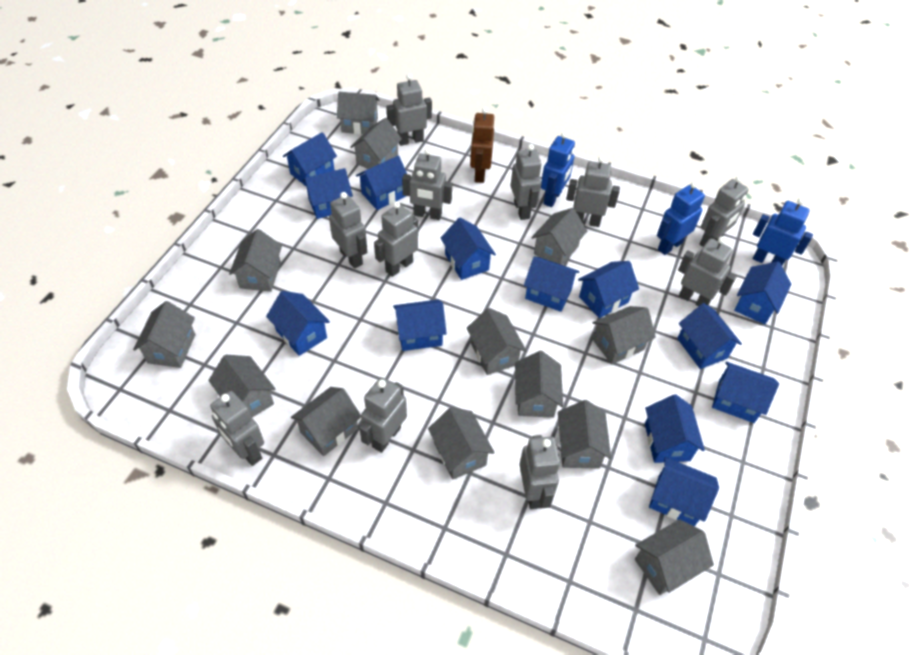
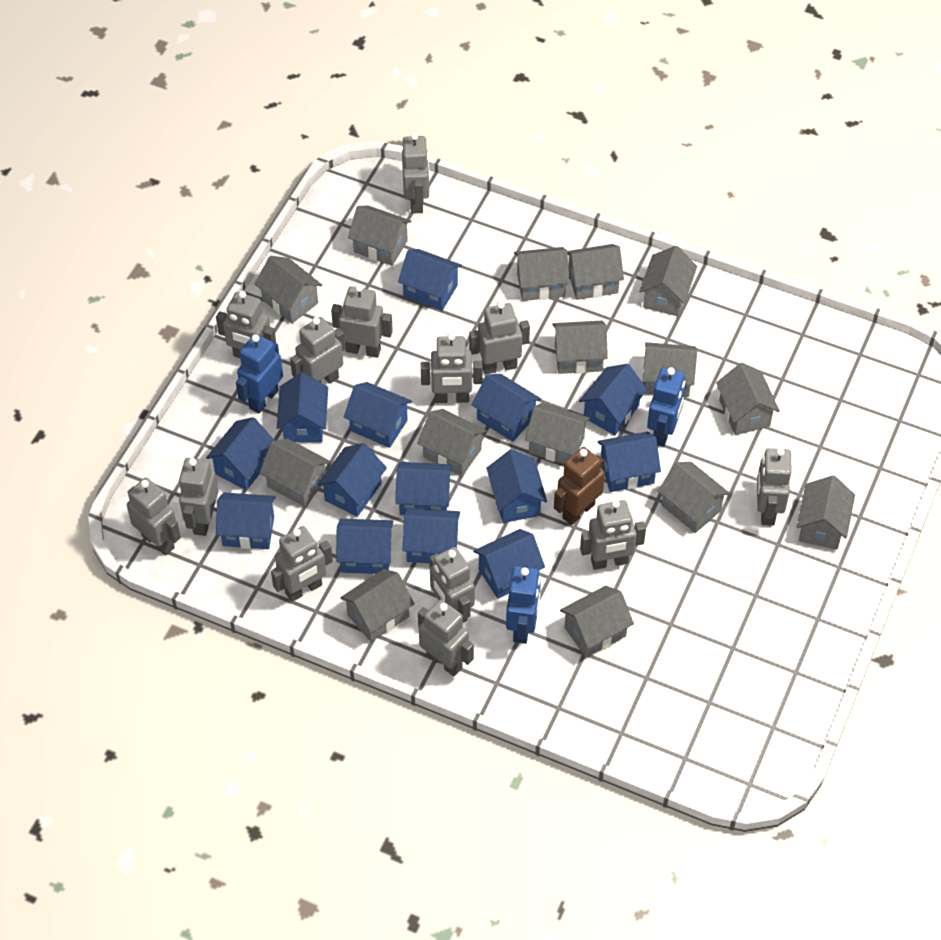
blue house: [266,291,330,356] [283,132,337,186] [303,168,353,219] [356,156,407,210] [393,300,447,351] [440,218,496,280] [524,257,580,312] [578,261,639,318] [645,394,705,463] [649,457,719,526] [677,303,742,369] [712,362,779,423] [734,261,791,324] = 13 -> [206,417,275,490] [216,492,276,549] [277,372,328,443] [317,443,387,517] [336,519,394,574] [344,382,412,448] [395,462,452,515] [398,249,462,311] [402,508,460,563] [472,374,541,442] [473,529,545,599] [486,449,547,523] [579,364,647,435] [598,432,661,492] = 14
grey house: [133,301,196,368] [208,355,275,418] [229,229,282,292] [291,387,361,456] [337,92,380,135] [350,118,402,169] [428,407,495,480] [467,308,527,375] [515,351,563,418] [531,208,587,265] [558,400,611,468] [592,306,656,364] [635,519,714,595] = 13 -> [255,256,322,324] [259,438,331,507] [340,569,415,642] [348,205,412,266] [417,409,487,476] [514,247,570,301] [525,403,590,464] [553,321,608,374] [560,586,634,658] [567,244,624,300] [639,246,697,317] [643,342,697,397] [658,462,730,533] [716,363,780,435] [796,475,855,550] = 15
grey robot: [210,391,264,466] [329,192,367,269] [359,377,407,453] [374,201,418,277] [386,74,432,146] [402,148,452,220] [511,144,542,220] [519,435,560,509] [566,156,620,227] [678,237,737,307] [700,176,749,247] = 11 -> [127,478,181,556] [179,458,218,536] [216,291,276,358] [271,526,333,602] [290,317,345,384] [331,284,393,358] [402,133,430,214] [418,600,474,676] [421,333,483,403] [429,547,475,623] [469,301,530,375] [580,500,646,570] [757,448,792,526] = 13

